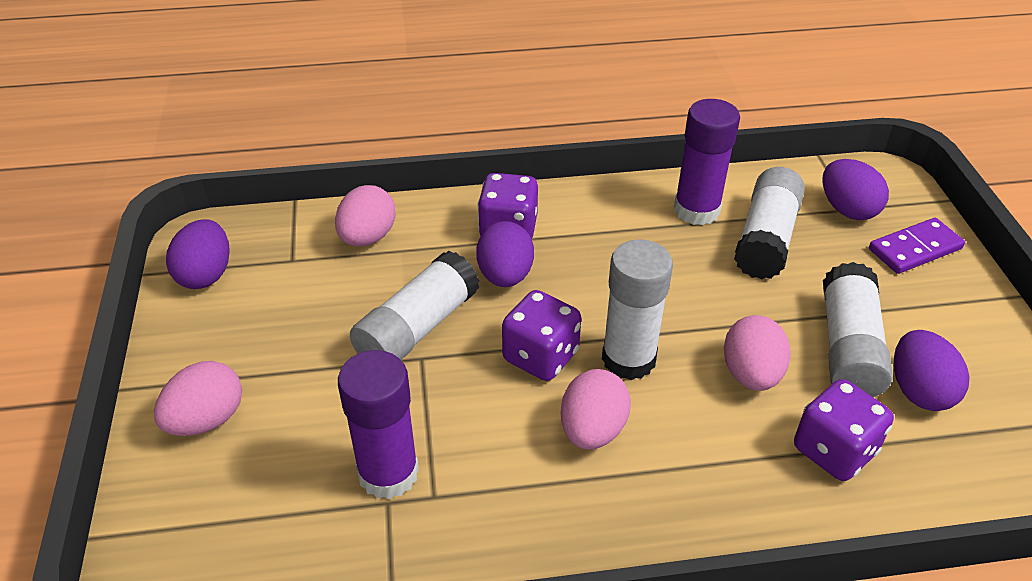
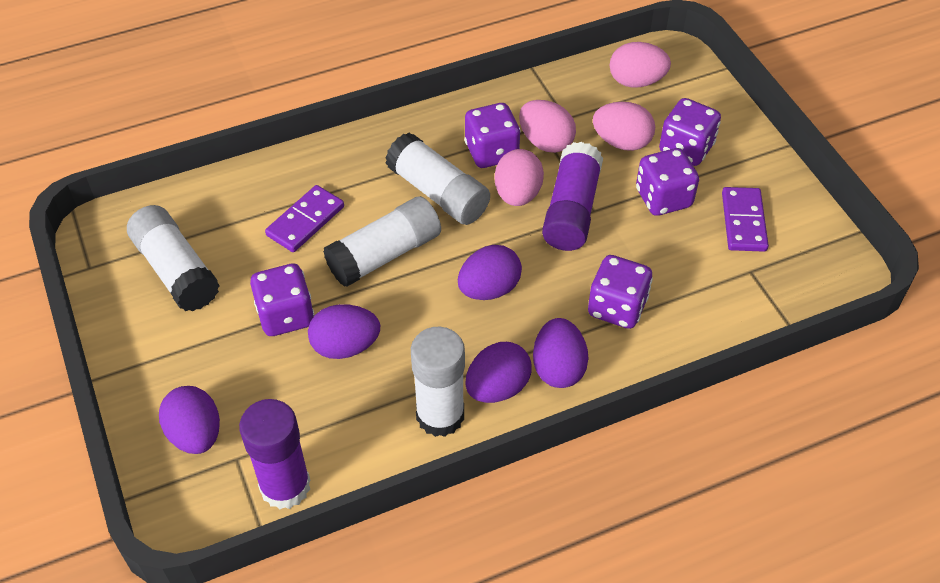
purple dice: [477,173,538,239] [502,290,581,381] [794,379,894,481] = 3 -> [250,263,314,336] [464,103,521,168] [588,255,653,329] [636,148,699,216] [659,98,721,166] = 5
purple domino: [869,218,965,274] = 1 -> [265,185,344,252] [722,187,769,252] = 2
purple egg: [166,219,230,289] [476,221,534,287] [822,159,889,220] [894,330,970,411] = 4 -> [159,386,220,454] [308,304,380,359] [458,245,522,300] [465,342,532,403] [533,318,588,388] = 5

